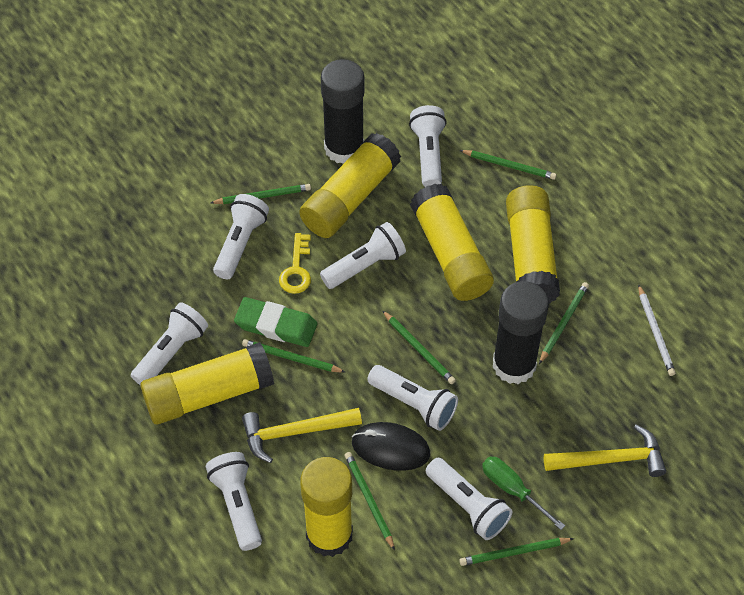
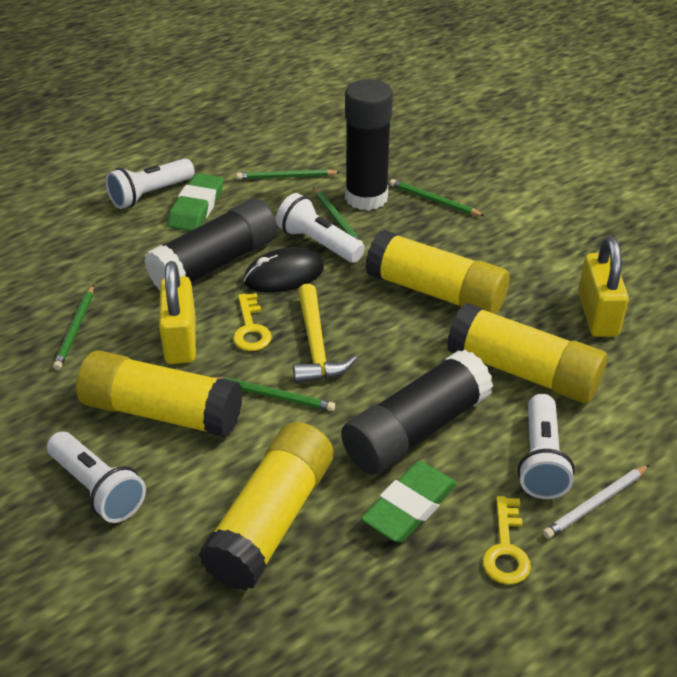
black glue stick: [321,59,364,164] [493,281,549,384] = 2 -> [144,198,277,291] [341,350,493,475] [345,79,393,211] = 3
green eraser: [234,297,317,347] = 1 -> [167,173,224,231] [361,461,457,543] = 2
green pencil: [210,184,311,204] [242,339,345,373] [345,452,395,551] [382,310,456,384] [459,538,574,566] [460,150,557,180] [539,282,589,364] = 7 -> [53,285,94,370] [212,377,335,411] [236,169,340,180] [313,187,363,243] [390,179,485,216] = 5
green screwdriver: [482,456,565,530] = 1 -> none = 0
white flashlight: [131,302,208,385] [206,452,262,551] [213,194,269,279] [320,222,406,289] [367,365,458,431] [409,105,447,187] [426,458,512,540] = 7 -> [47,432,146,523] [105,158,195,209] [276,193,365,263] [518,394,575,499] = 4
yellow glue stick: [140,342,274,424] [299,133,401,238] [300,457,353,557] [410,184,494,301] [506,185,560,304] = 5 -> [76,350,243,437] [198,422,334,591] [365,230,510,314] [447,303,607,404] = 4
yellow hammer: [242,408,362,463] [544,425,666,477] = 2 -> [293,284,357,384] = 1
yellow key: [279,233,311,294] = 1 -> [233,293,272,351] [482,496,531,585] = 2
yellow padlock: none = 0 -> [159,261,196,364] [578,237,629,337] = 2

